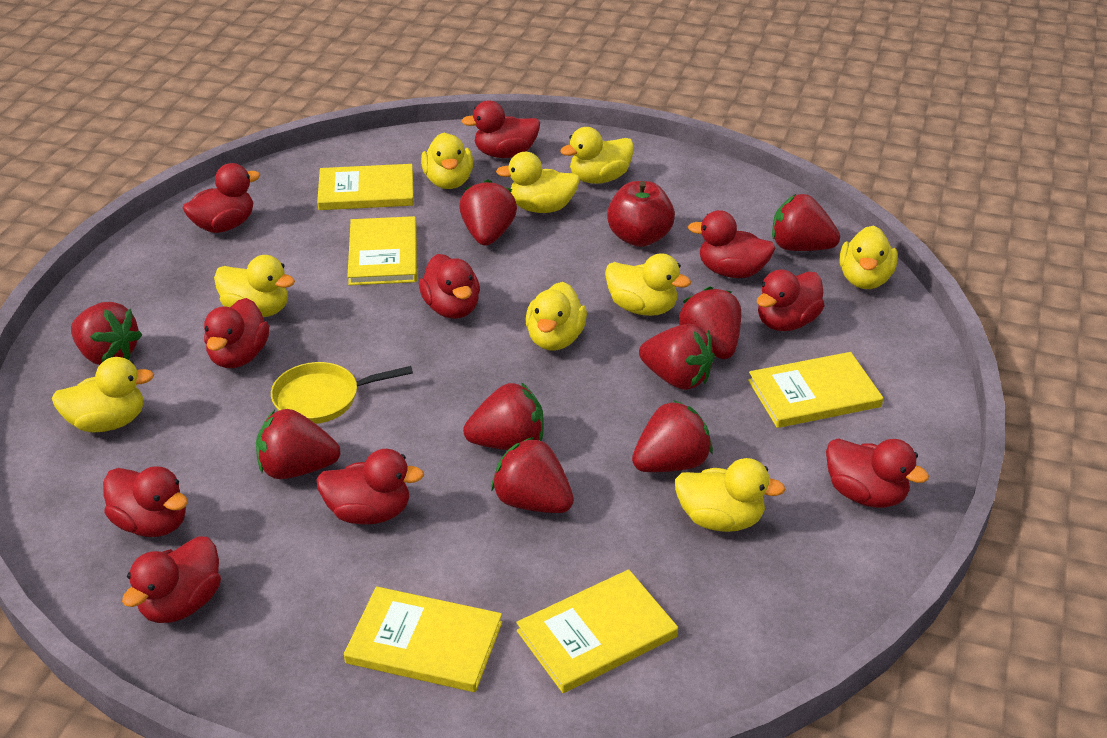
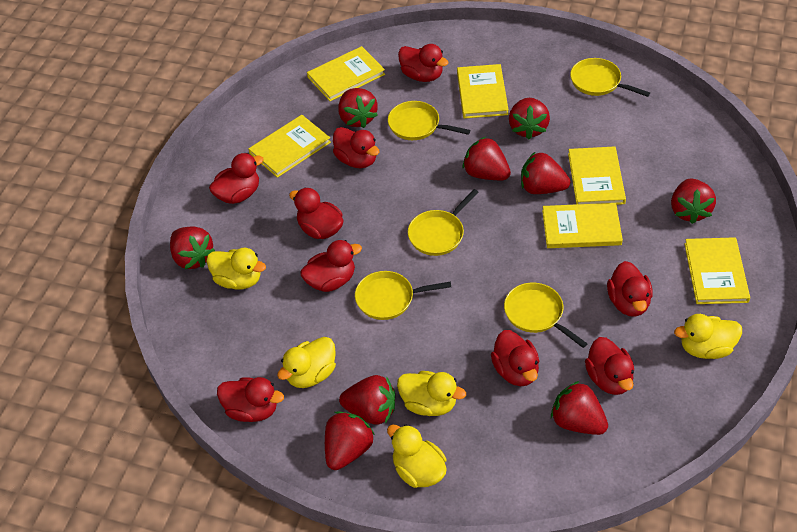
red apple: [607,181,675,247] = 1 -> none = 0
red duck: [103,466,188,537] [122,537,221,623] [183,163,260,233] [204,298,269,368] [316,449,424,524] [419,254,480,319] [461,101,540,158] [688,210,776,278] [757,269,825,331] [826,438,929,508] = 10 -> [209,153,264,204] [217,377,284,422] [289,188,343,239] [300,240,362,292] [333,127,379,168] [398,44,449,82] [491,330,539,386] [585,337,634,395] [607,261,653,317] = 9
yellow book: [317,164,414,210] [344,586,502,692] [347,216,417,285] [516,569,678,693] [748,352,883,428] = 5 -> [249,115,331,178] [307,46,385,101] [457,64,509,119] [542,203,623,248] [568,146,626,205] [685,237,750,304] = 6
yellow duck: [52,357,154,433] [214,255,295,317] [421,132,473,189] [496,152,580,213] [525,282,587,350] [560,127,634,184] [605,253,691,316] [675,458,786,532] [840,226,898,289] = 9 -> [207,248,266,289] [277,337,336,388] [387,424,447,488] [397,371,466,416] [674,314,742,359] = 5
yellow pan: [271,362,413,424] = 1 -> [355,271,451,320] [388,101,470,140] [408,189,479,256] [504,283,588,348] [570,58,650,97] = 5

